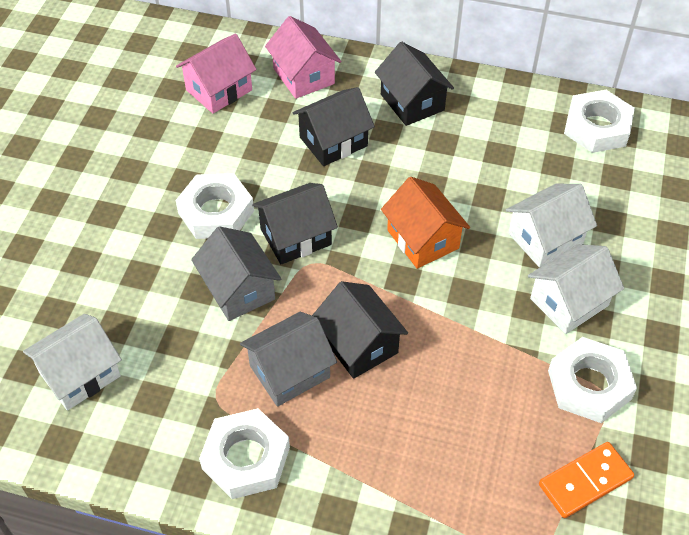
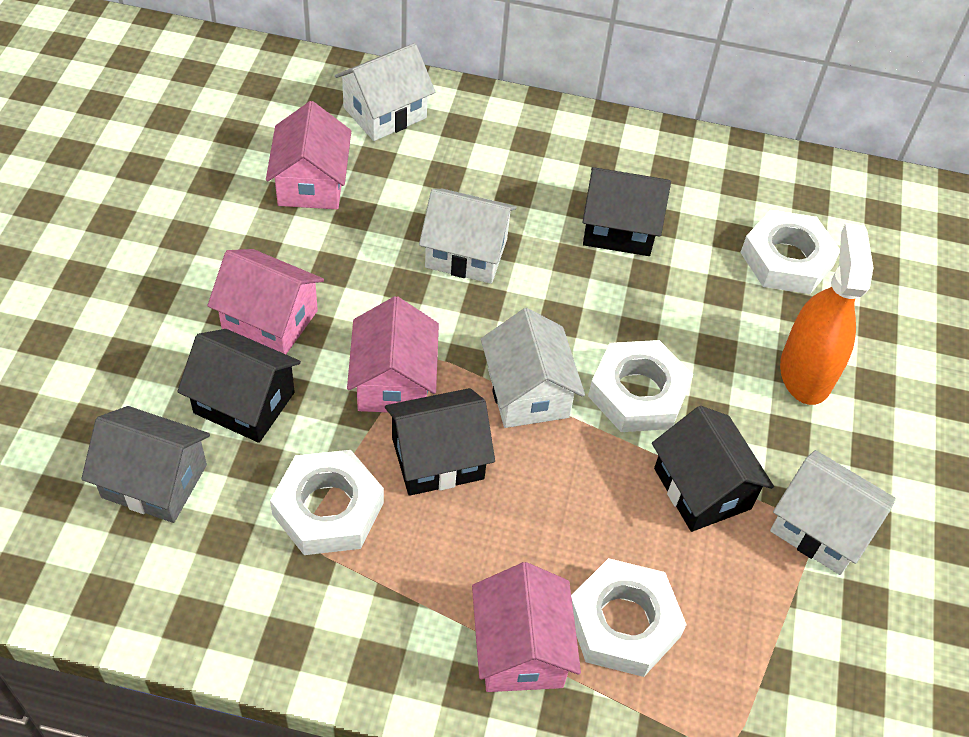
grey house: [191,226,281,321] [240,312,337,407] = 2 -> [81,406,210,523] = 1
orange domino: [539,442,634,518] = 1 -> none = 0
orange house: [381,177,470,269] = 1 -> none = 0
orange spray bottle: none = 0 -> [780,223,873,405] = 1
pink house: [176,33,257,114] [265,16,341,99] = 2 -> [207,249,324,354] [266,101,351,209] [347,296,439,412] [472,562,581,692] = 4
white house: [23,314,122,411] [506,184,597,267] [528,244,624,334] = 3 -> [335,43,435,141] [419,189,517,284] [481,308,585,428] [770,450,896,575] = 4

